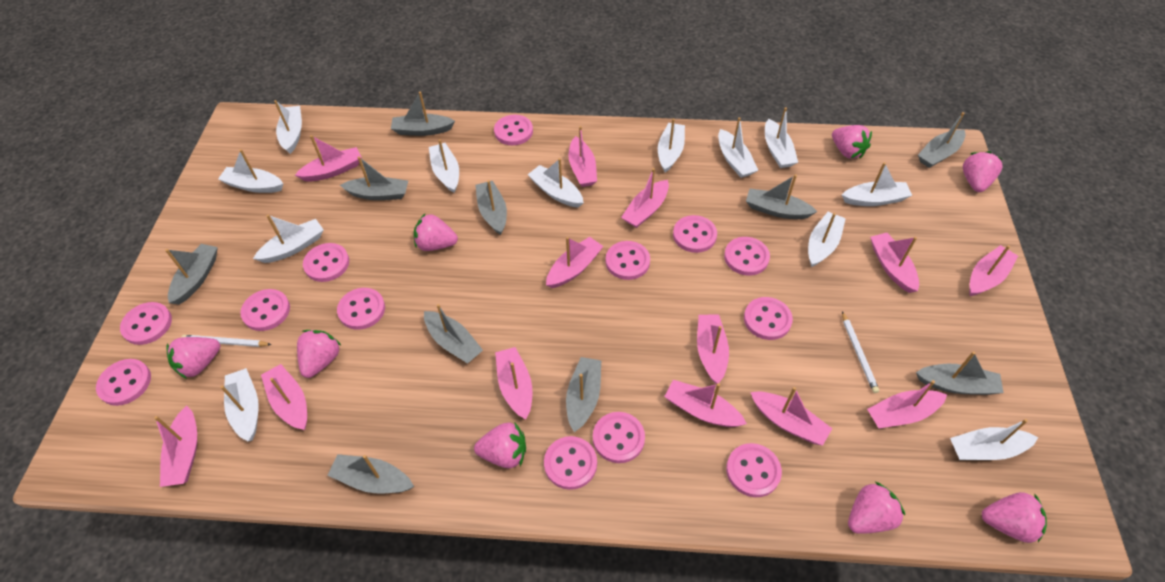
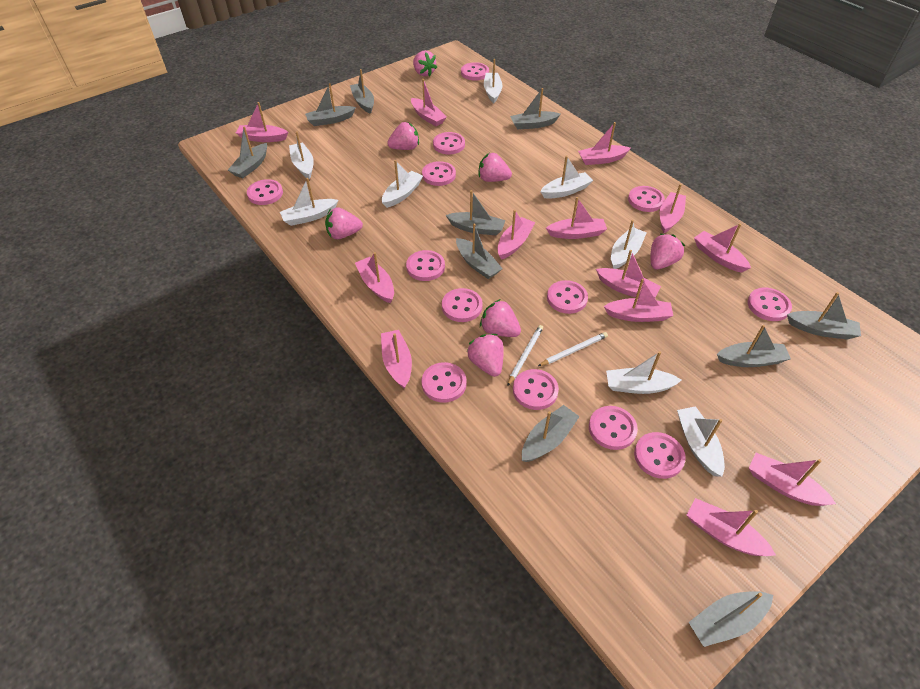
pink strawberry: [166,337,220,379] [297,330,342,378] [414,214,458,251] [474,422,526,468] [832,125,872,159] [848,482,905,534] [963,151,1002,192] [982,492,1047,543] = 8 -> [325,207,363,239] [387,122,419,150] [413,50,437,76] [467,334,504,377] [479,153,512,182] [480,299,521,337] [651,233,685,269] = 7
white boat: [218,149,283,193] [220,368,259,441] [253,215,324,263] [274,100,302,154] [429,139,459,193] [528,158,584,208] [658,118,685,172] [718,117,758,178] [765,107,798,168] [808,212,846,267] [842,162,912,206] [950,419,1038,460] = 12 -> [280,178,338,226] [289,132,314,179] [382,160,423,208] [484,59,503,103] [540,155,593,199] [606,351,682,394] [611,220,646,269] [677,406,725,477] = 8

